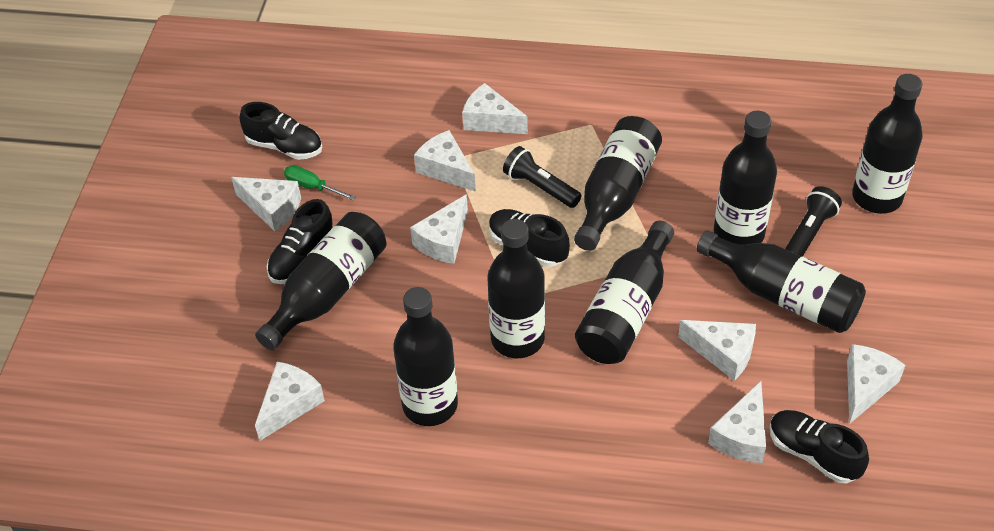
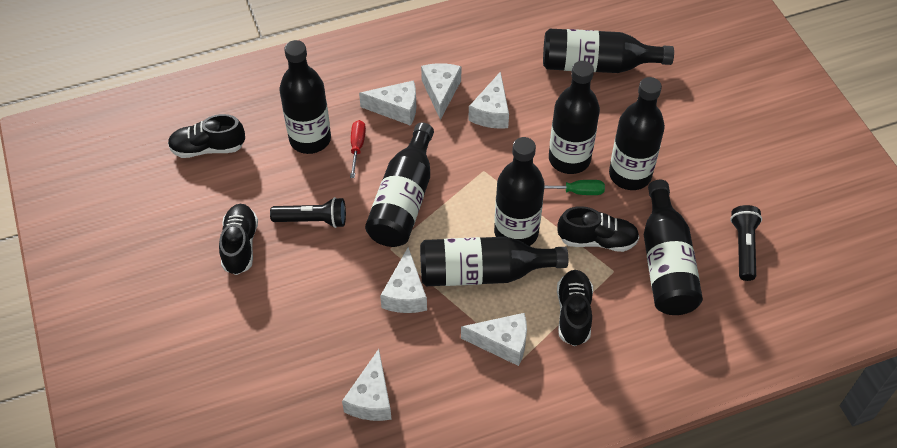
red screwdriver: none = 0 -> [350,120,366,178] = 1
white cheese: [231,177,301,231] [255,362,325,441] [410,194,468,264] [414,130,476,192] [462,83,528,134] [678,320,756,381] [708,381,766,463] [847,344,905,424] = 8 -> [342,349,392,421] [359,80,416,126] [380,247,427,313] [421,63,461,120] [461,313,527,366] [468,71,509,129] = 6

